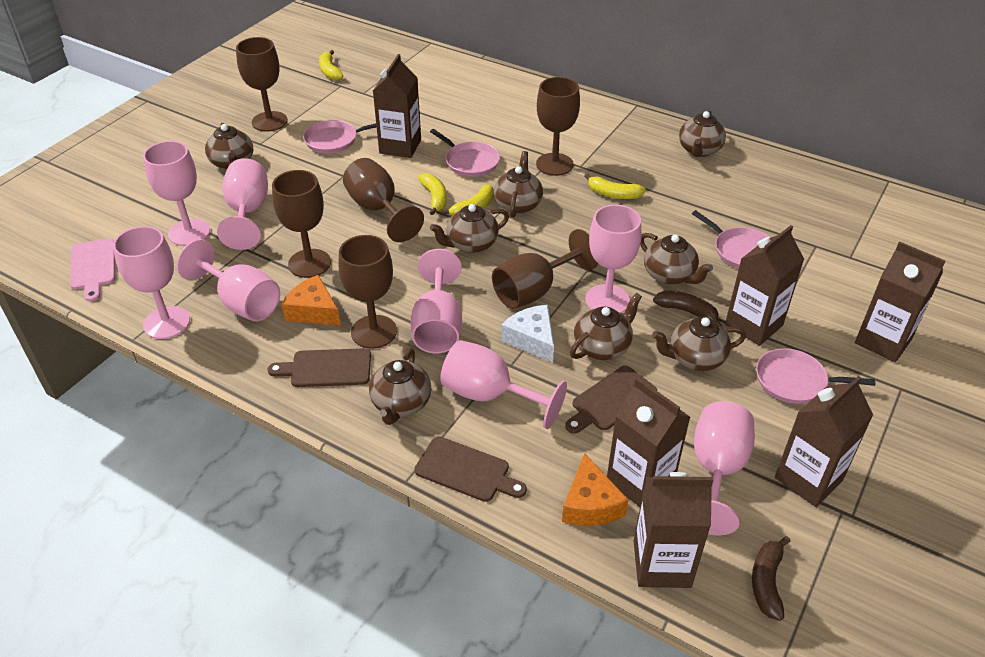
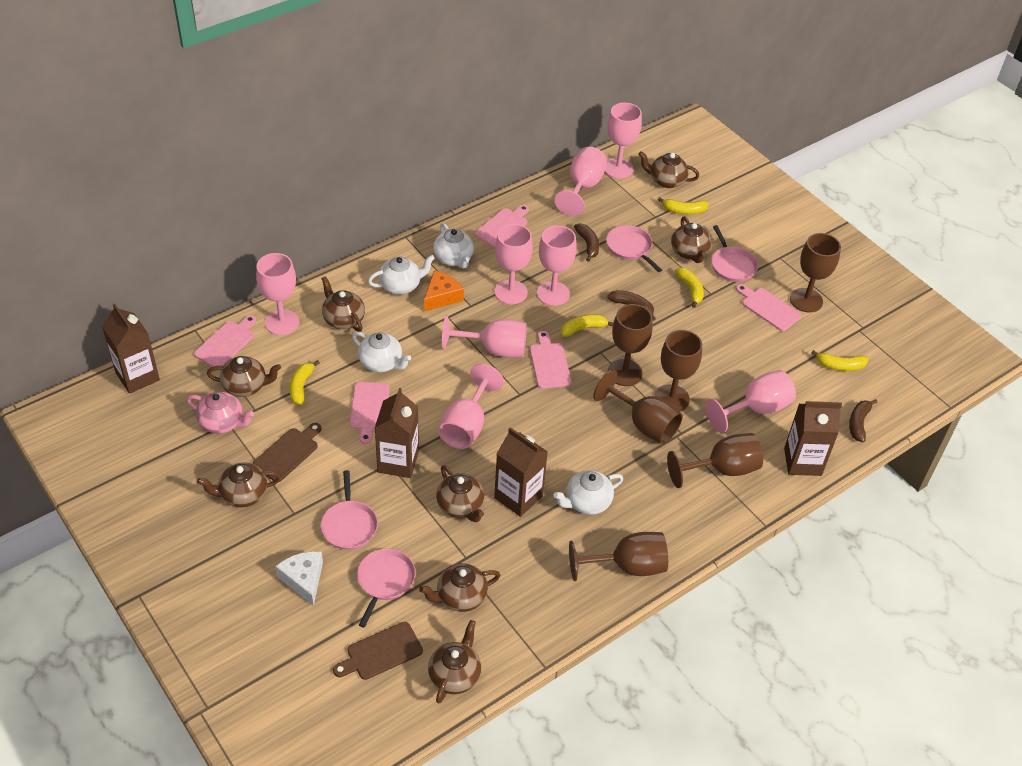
brown banana: [653,291,722,326] [752,536,791,621] = 2 -> [574,223,599,262] [607,290,656,321] [849,399,877,442] = 3
brown carton: [373,54,421,158] [607,377,690,507] [634,472,713,588] [725,225,804,346] [775,376,873,507] [855,242,945,362] = 6 -> [102,303,160,394] [375,388,419,478] [494,427,548,517] [784,401,842,476] = 4
brown cutting board: [268,348,371,387] [414,436,527,502] [565,366,657,434] = 3 -> [253,423,321,482] [333,622,423,680] = 2
orange cheese: [281,275,341,326] [562,453,628,526] = 2 -> [424,270,464,311] = 1
pink cutting board: [70,238,115,302] = 1 -> [194,315,256,367] [350,382,390,444] [475,205,529,247] [530,331,571,389] [736,284,801,331] = 5
pink teapot: none = 0 -> [187,392,254,434] = 1
white teapot: none = 0 -> [352,332,411,372] [368,255,435,295] [433,223,474,269] [554,470,623,515] = 4
yellow banana: [319,50,343,80] [418,173,447,215] [441,184,494,216] [584,173,646,199] = 4 -> [289,360,320,405] [561,314,613,337] [658,197,709,214] [675,268,704,308] [811,350,868,371] = 5

